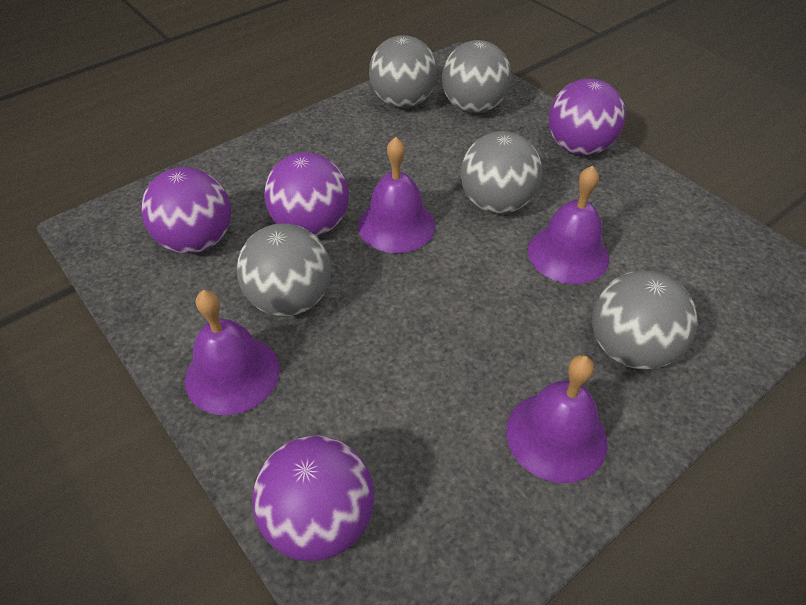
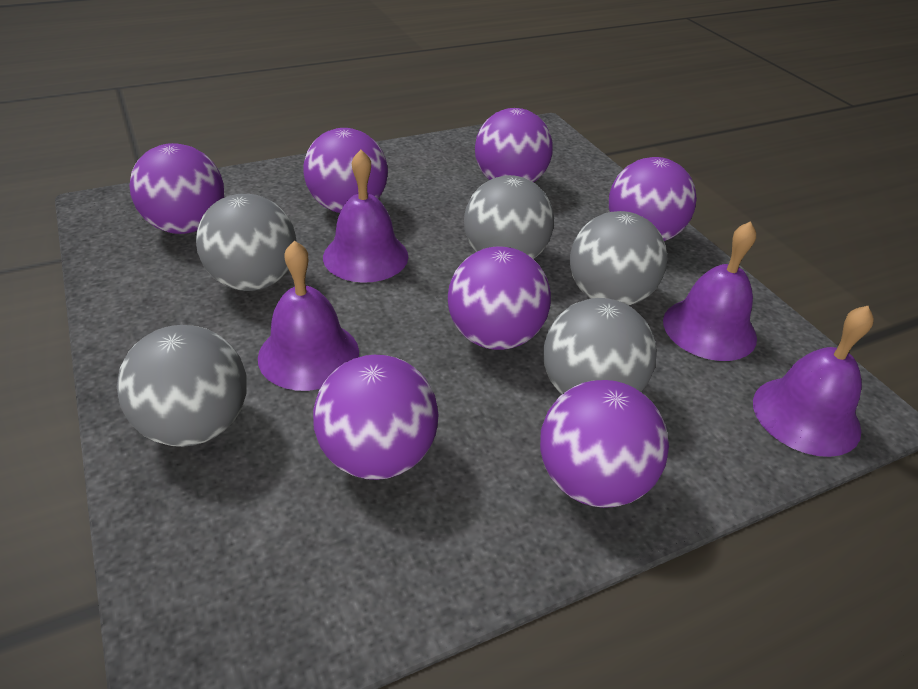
purple ball: [141,167,231,254] [252,436,374,561] [264,152,349,236] [548,78,626,156] = 4 -> [129,143,224,234] [303,128,388,213] [313,355,439,480] [448,247,551,350] [475,108,553,182] [540,380,669,508] [609,157,697,241] = 7

